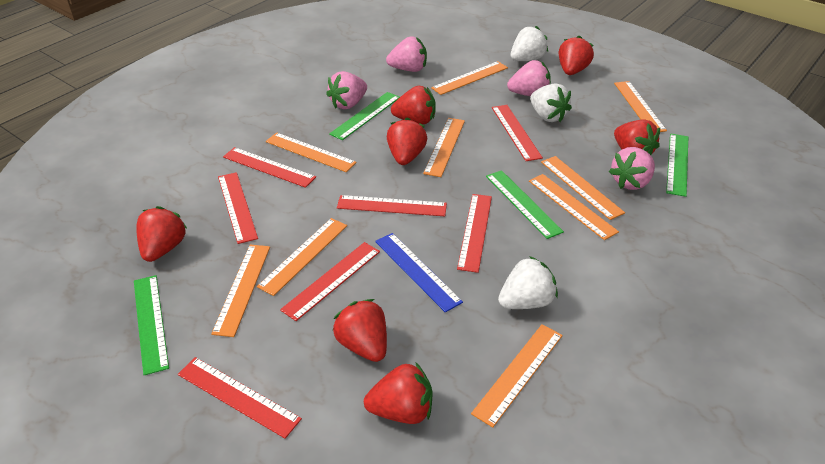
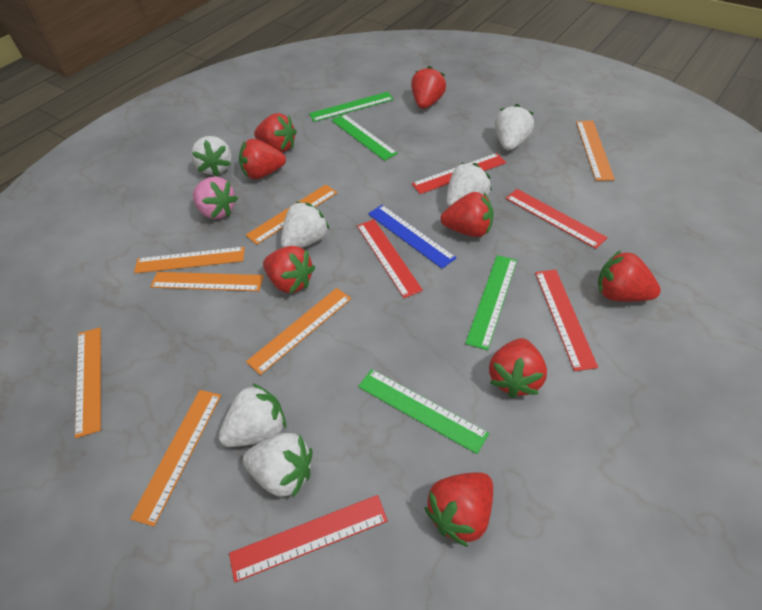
orange ruler: [211,245,270,337] [257,218,347,296] [266,132,357,172] [423,118,465,177] [431,61,508,95] [471,324,563,428] [529,174,619,240] [541,156,625,220] [614,81,667,132] = 9 -> [75,327,101,438] [130,390,221,527] [134,247,245,273] [150,272,264,291] [246,185,337,245] [246,288,351,375] [576,121,615,181] = 7
pink strawberry: [326,71,367,109] [386,36,427,72] [507,60,551,96] [609,147,655,190] = 4 -> [193,177,238,219] = 1
red ruler: [178,357,302,439] [218,172,258,244] [223,147,316,188] [280,242,380,321] [337,195,447,216] [457,194,492,273] [492,105,543,161] = 7 -> [229,495,388,582] [357,219,423,298] [412,153,506,194] [505,189,608,249] [535,269,598,371] = 5
red strawberry: [136,206,187,262] [332,299,387,362] [364,363,432,424] [387,118,427,165] [391,86,436,125] [559,35,594,75] [614,119,660,155] = 7 -> [239,139,286,179] [254,113,297,152] [263,246,315,293] [411,66,446,109] [424,472,493,547] [441,192,494,237] [489,338,547,398] [598,250,661,302] = 8
white strawberry: [498,256,558,309] [511,26,548,61] [530,83,572,122] = 3 -> [191,136,232,177] [219,383,286,447] [243,433,312,497] [281,202,330,248] [446,163,492,207] [495,104,534,151] = 6

